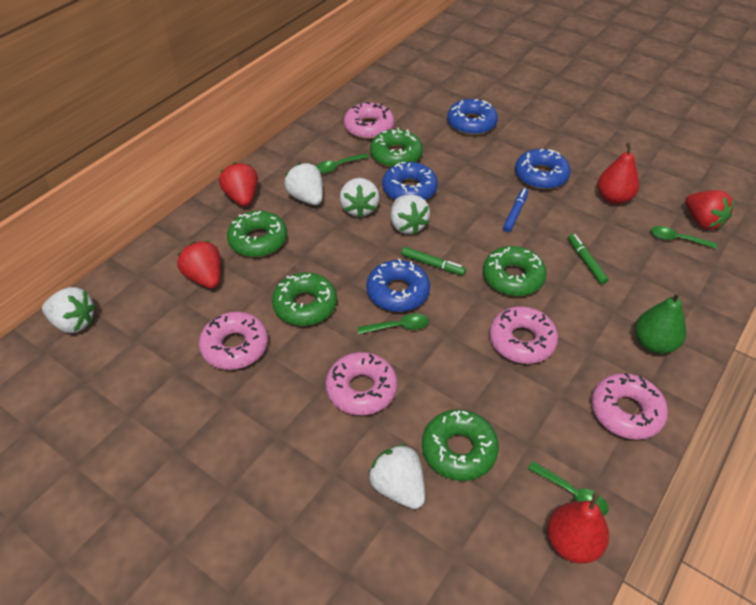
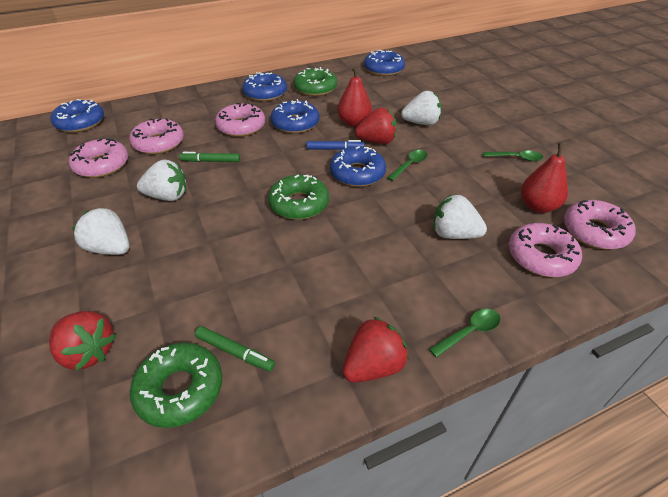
blue donut: [366,259,430,312] [382,162,438,200] [447,99,498,135] [515,149,571,190] = 4 -> [51,99,104,133] [242,72,287,101] [270,99,319,133] [330,146,386,187] [364,50,405,76] = 5
green donut: [227,211,287,257] [272,273,337,326] [370,128,423,168] [422,409,499,481] [483,246,547,296] = 5 -> [130,342,222,428] [268,175,329,220] [294,67,337,96] = 3
green pear: [635,291,686,354] = 1 -> none = 0
green spoon: [316,153,369,173] [357,313,429,334] [528,461,609,516] [651,226,717,249] = 4 -> [387,150,428,181] [429,309,501,358] [483,151,543,161] = 3
white strawberry: [42,287,96,333] [284,163,323,205] [340,178,380,218] [368,444,425,509] [391,194,430,235] = 5 -> [72,207,129,255] [137,159,186,201] [401,91,441,125] [434,195,487,239] = 4

